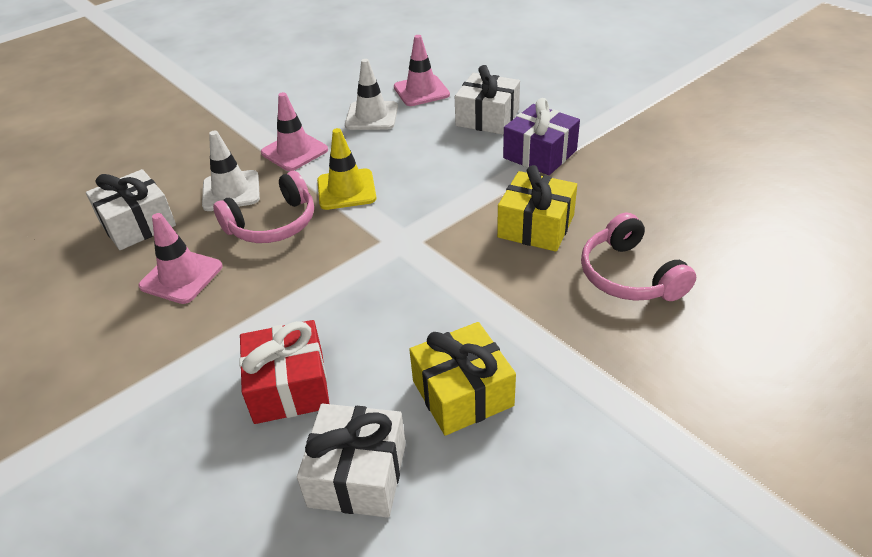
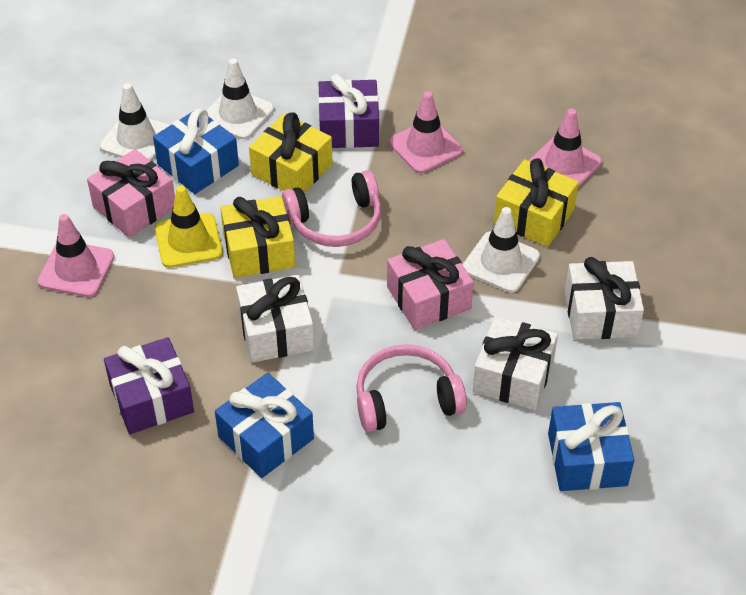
blue gift: none = 0 -> [153,108,239,194] [215,373,314,478] [548,402,634,491] = 3
pink gift: none = 0 -> [87,149,175,238] [387,239,474,330] = 2
purple gift: [503,98,580,175] = 1 -> [104,337,194,434] [318,74,379,148] = 2
red gift: [239,320,330,424] = 1 -> none = 0
white traffic cone: [202,131,260,211] [345,59,398,130] = 2 -> [100,83,170,161] [206,58,274,139] [463,207,540,293] = 3
yellow gift: [409,322,516,436] [497,165,577,252] = 2 -> [220,196,295,278] [249,112,333,193] [494,158,579,247] = 3

